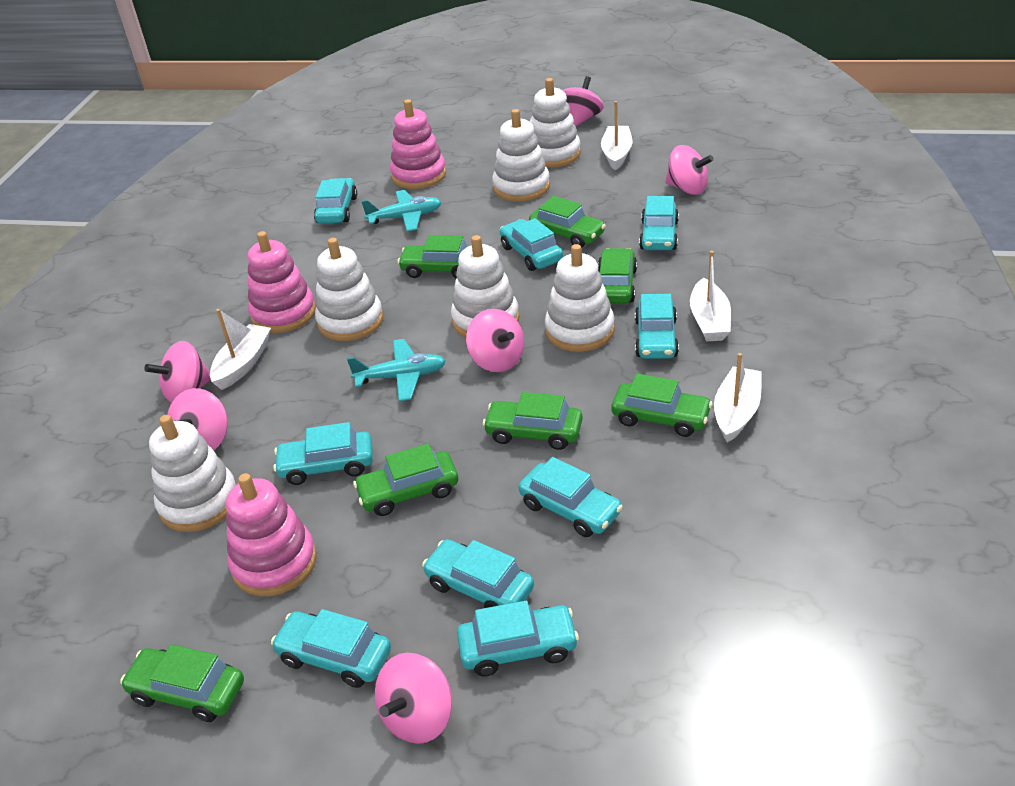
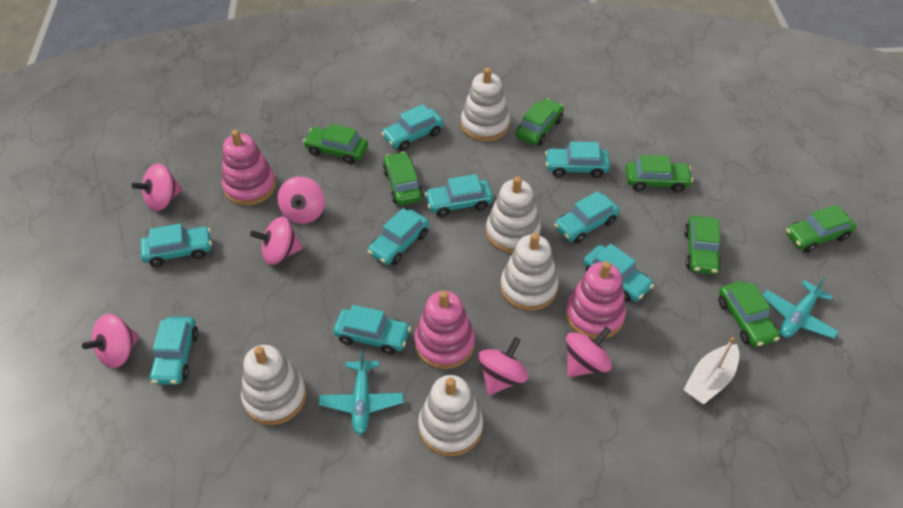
white boat: [210,309,271,390] [601,101,632,171] [690,251,731,342] [714,353,762,443] = 4 -> [683,337,739,404] = 1
white stacking toy: [149,415,237,532] [315,238,383,341] [451,235,519,337] [492,109,550,202] [530,78,581,168] [545,244,615,352] = 6 -> [241,345,306,425] [418,375,483,456] [461,68,510,142] [486,176,541,253] [500,233,558,311] = 5

